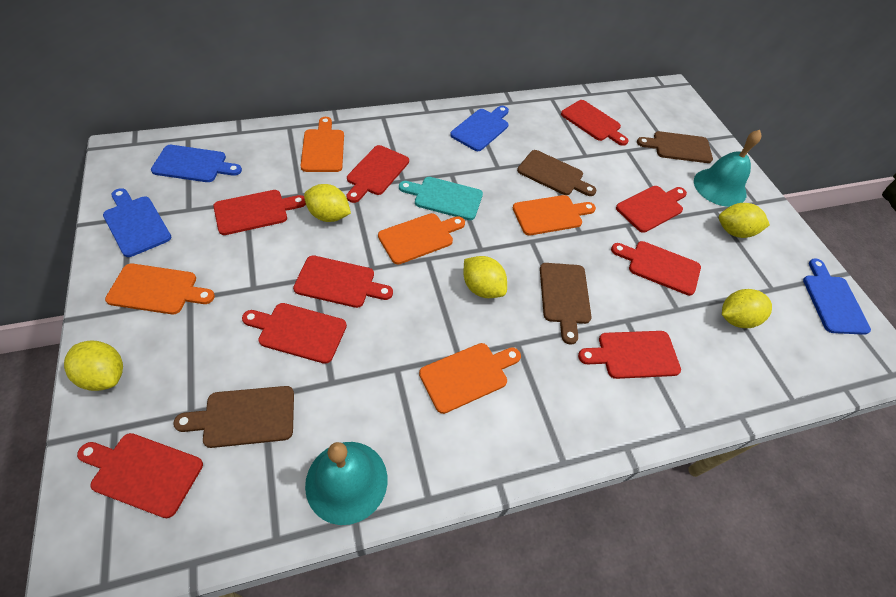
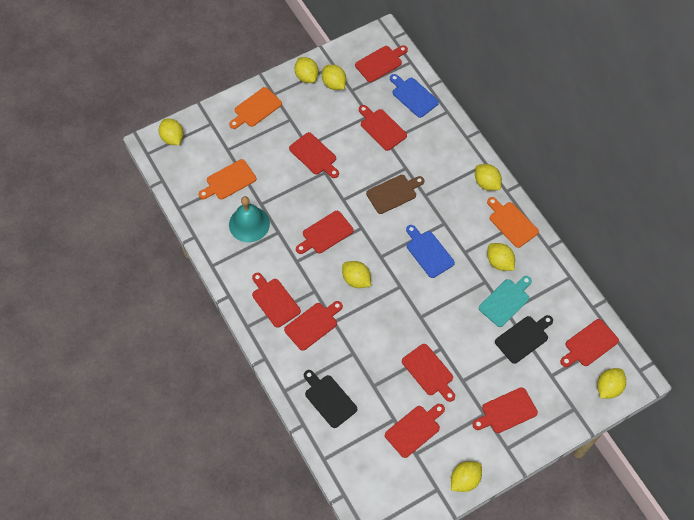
black cutting board: none = 0 -> [304,370,357,428] [495,315,553,364] = 2
blue cutting board: [103,188,171,257] [151,145,242,182] [450,106,509,151] [803,258,871,335] = 4 -> [390,74,439,118] [406,225,455,278] = 2
brown cutting board: [174,386,294,448] [517,150,597,196] [540,263,592,345] [637,131,713,163] = 4 -> [366,175,425,214] = 1
orange cutting board: [105,263,215,314] [301,117,344,172] [378,213,465,265] [419,343,521,414] [513,195,596,235] = 5 -> [198,159,257,200] [229,87,282,129] [487,197,539,248] = 3
red cutting board: [77,433,203,518] [213,190,306,235] [242,303,347,364] [293,255,393,308] [347,145,409,203] [561,100,628,146] [578,331,681,379] [611,241,701,296] [616,186,687,233] = 9 -> [252,273,301,328] [284,301,343,351] [289,132,339,178] [296,211,354,254] [355,45,408,82] [359,105,407,151] [385,404,445,458] [402,344,455,402] [472,387,538,433] [560,319,619,367] = 10
turquoise bell: [305,442,388,525] [694,130,762,207] = 2 -> [229,196,270,242] = 1
yellow lemon: [64,341,123,391] [304,184,351,222] [463,256,507,298] [719,203,770,238] [722,289,772,328] = 5 -> [159,119,184,145] [295,57,319,83] [322,65,346,90] [342,261,371,288] [451,461,482,492] [475,164,502,191] [487,243,515,271] [597,368,626,398] = 8

